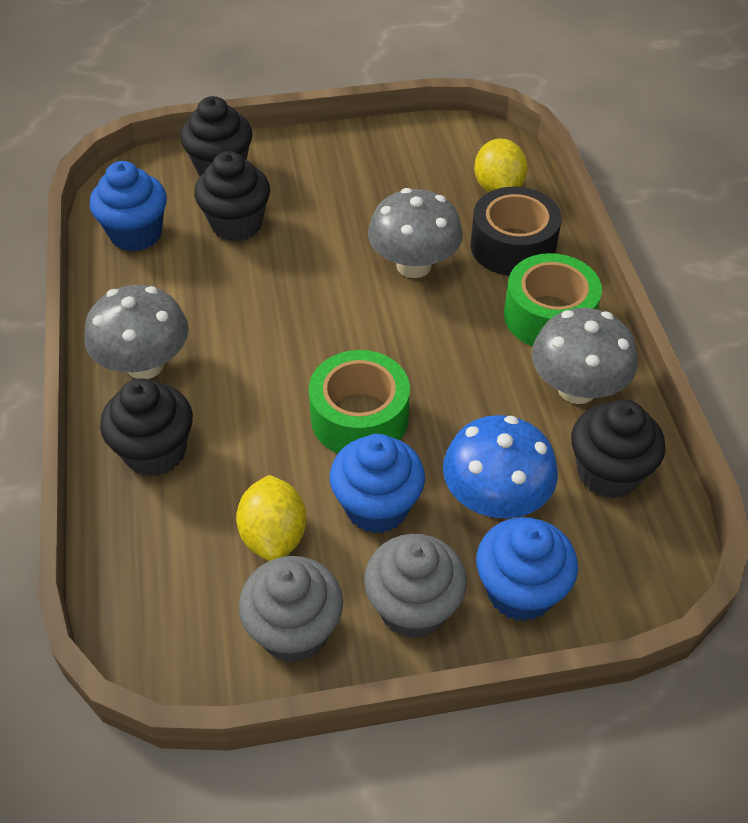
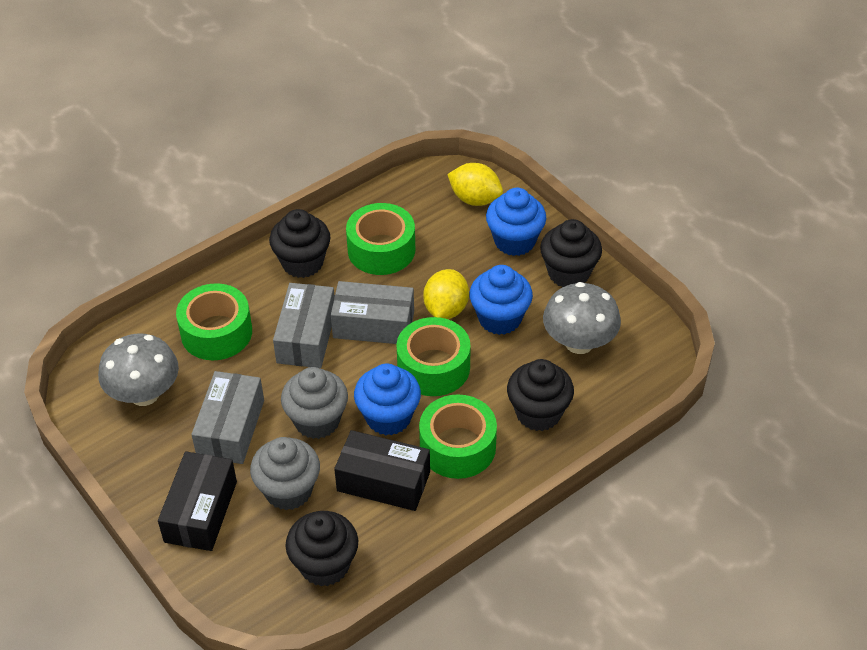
black box: none = 0 -> [158,451,237,551] [334,430,430,511] = 2
black tape: [470,187,561,276] = 1 -> none = 0
blue mushroom: [443,415,558,518] = 1 -> none = 0
green tape: [309,350,410,453] [504,253,602,346] = 2 -> [176,283,252,360] [346,203,415,275] [396,317,471,396] [419,394,497,479] = 4
grey box: none = 0 -> [191,371,264,464] [273,283,334,368] [331,281,414,344] = 3
grey mushroom: [84,285,189,379] [368,188,463,278] [532,308,638,404] = 3 -> [98,334,179,406] [543,282,621,354] = 2

